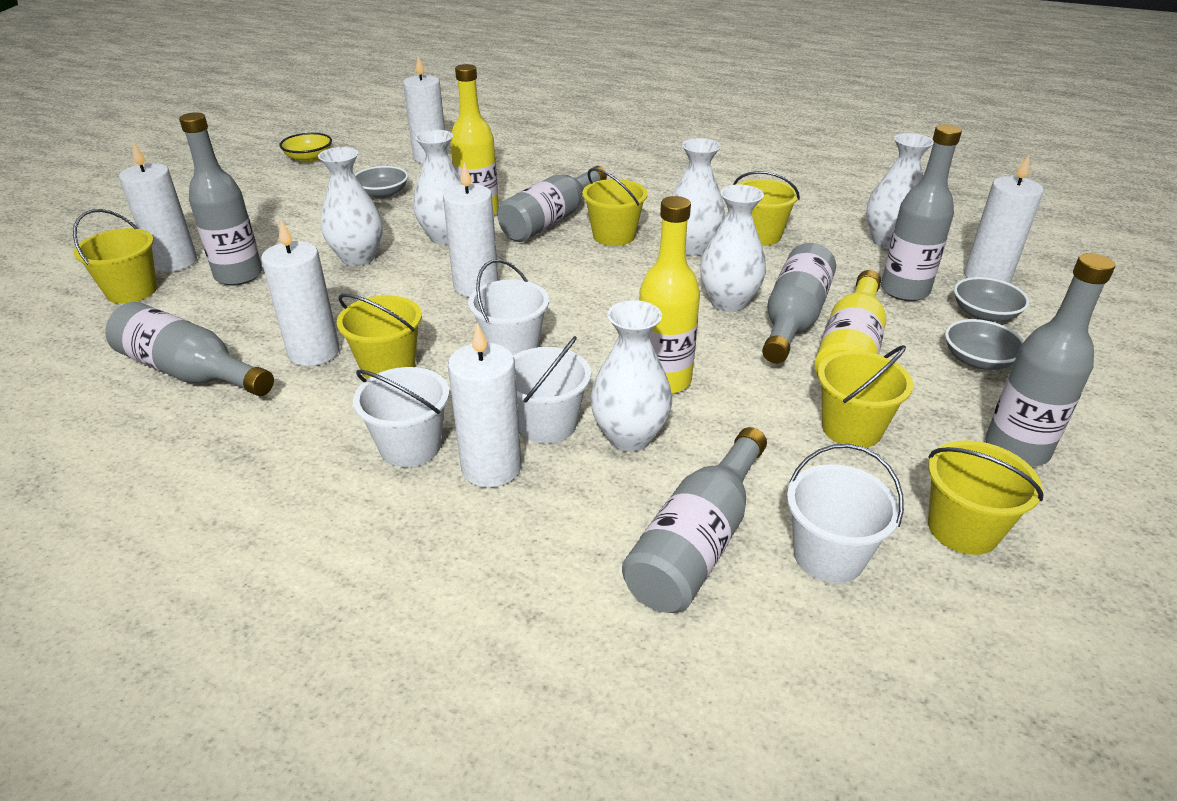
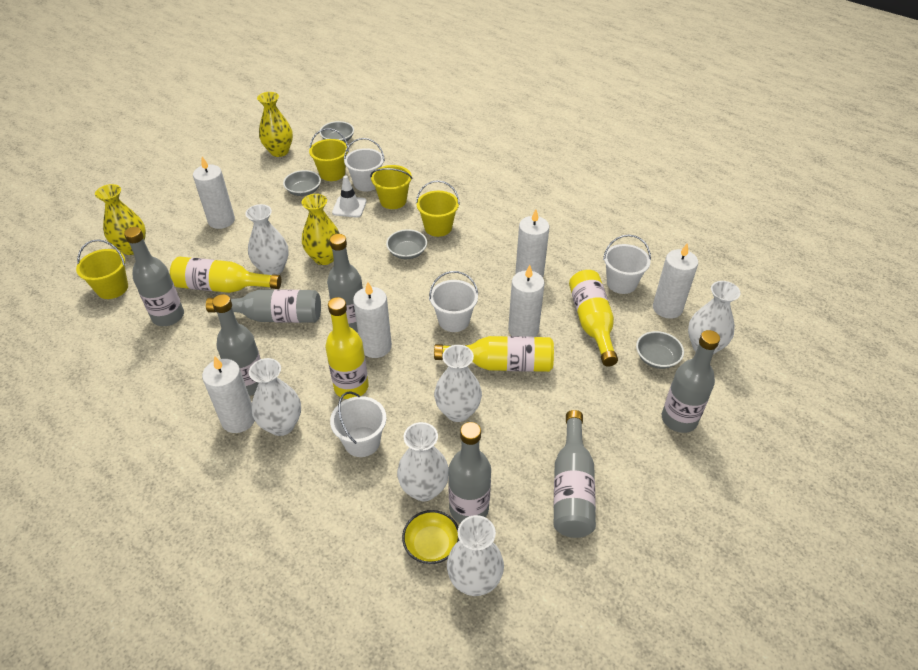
grey bowl: [355,166,408,199] [945,319,1024,370] [954,277,1029,322] = 3 -> [283,170,321,196] [320,121,354,142] [386,229,427,259] [636,331,684,369] = 4
white traffic cone: none = 0 -> [332,175,367,218] = 1
yellow bottle: [450,64,499,215] [639,196,700,394] [815,270,886,376] = 3 -> [170,257,281,293] [325,297,369,399] [434,336,554,372] [569,270,618,367] = 4
yellow bucket: [73,209,157,304] [337,294,422,379] [582,168,648,246] [733,171,800,246] [818,345,913,448] [928,440,1044,555] = 6 -> [76,239,128,299] [309,128,349,181] [370,165,412,209] [416,180,460,237] = 4
yellow vase: none = 0 -> [95,184,146,255] [257,92,293,157] [302,194,340,265] = 3

